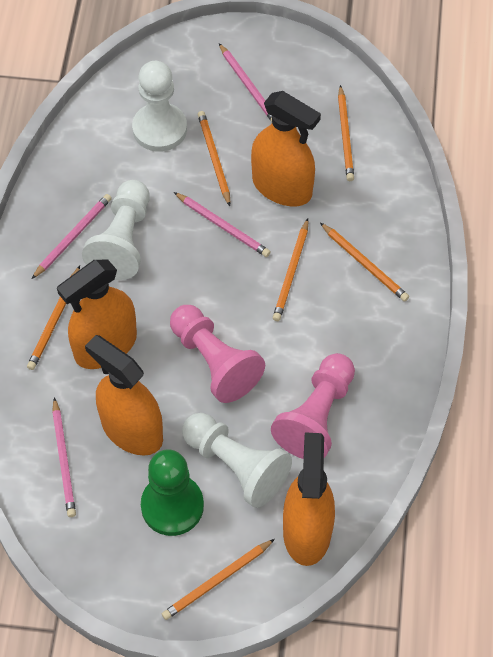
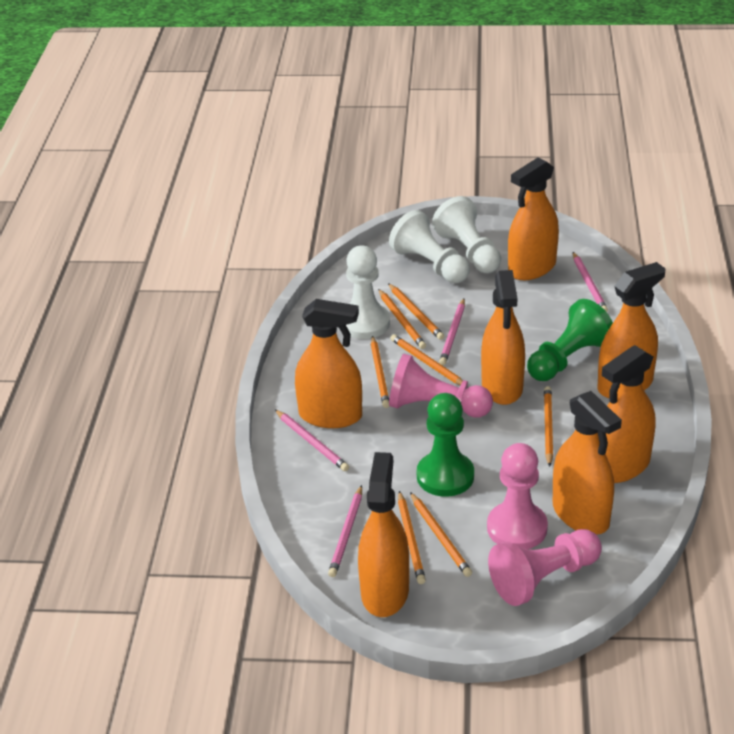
green pawn: [141,449,204,536] = 1 -> [417,393,474,497] [527,299,613,381] = 2
orange pencil: [27,266,80,370] [162,539,275,620] [198,111,230,206] [273,219,308,321] [320,223,409,302] [338,85,354,181] = 6 -> [371,336,389,408] [378,289,426,349] [388,283,444,340] [390,334,469,388] [398,491,426,584] [410,492,472,577] [544,386,553,467] = 7
orange spray bottle: [57,260,137,369] [85,335,163,456] [251,91,321,206] [283,433,335,566] = 4 -> [295,299,362,428] [358,452,409,617] [481,270,525,405] [508,157,559,280] [553,391,622,535] [597,262,666,399] [602,345,655,483] = 7
pink pawn: [170,305,265,403] [271,353,355,459] = 2 -> [389,354,493,418] [487,443,548,549] [488,529,602,606] = 3

